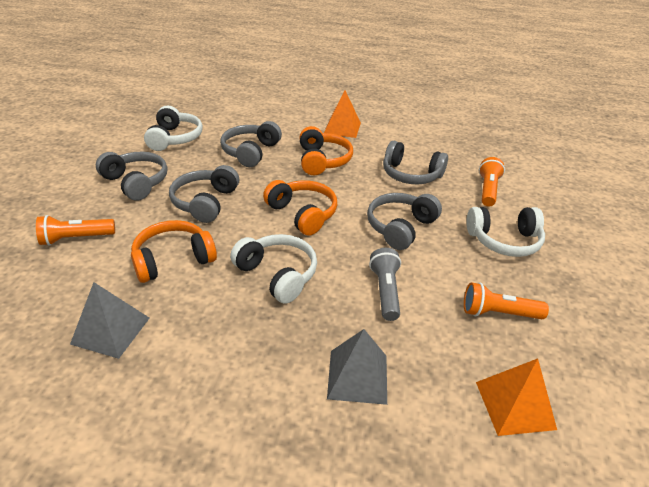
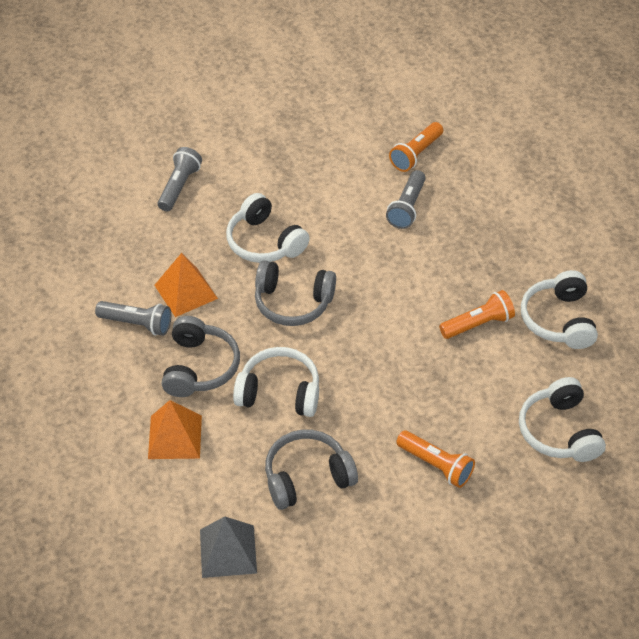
grey flashlight: [369,248,401,321] = 1 -> [95,301,171,336] [157,147,202,211] [386,170,426,229] = 3
grey headphones: [96,152,168,201] [169,165,239,223] [220,121,282,167] [367,193,442,250] [383,141,448,184] = 5 -> [162,316,240,397] [255,260,336,326] [265,429,358,510] = 3
grey pyramid: [70,282,150,359] [327,329,387,405] = 2 -> [200,516,257,578] = 1
orange headphones: [131,220,217,283] [263,180,337,236] [299,126,353,175] = 3 -> none = 0
white headphones: [144,106,203,151] [230,234,317,304] [466,207,545,257] = 3 -> [226,193,310,263] [233,347,319,417] [519,377,606,462] [521,270,598,349] = 4

